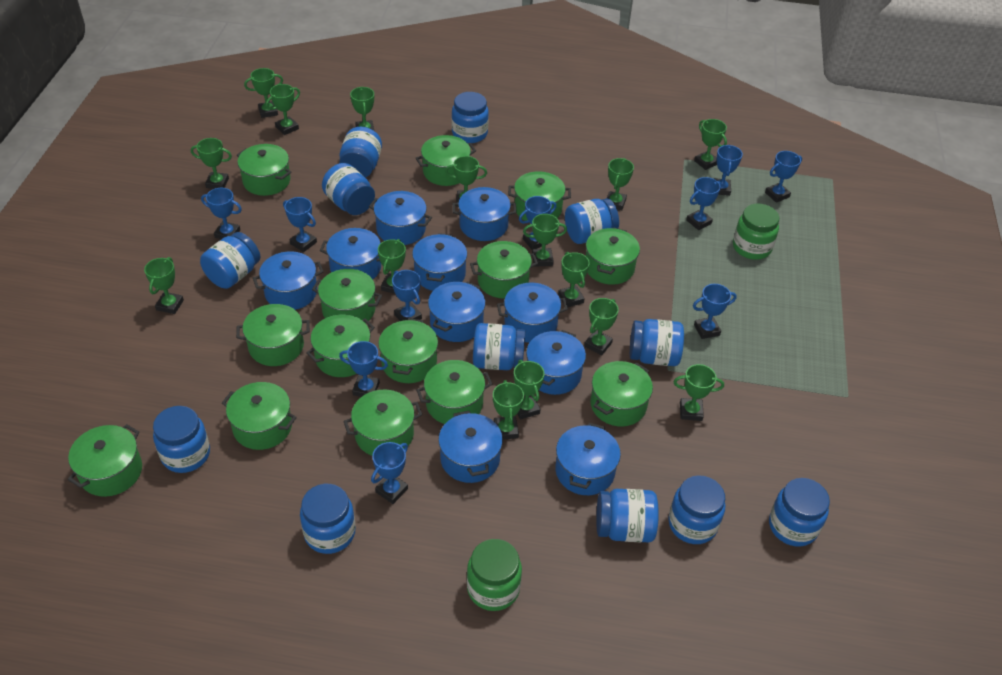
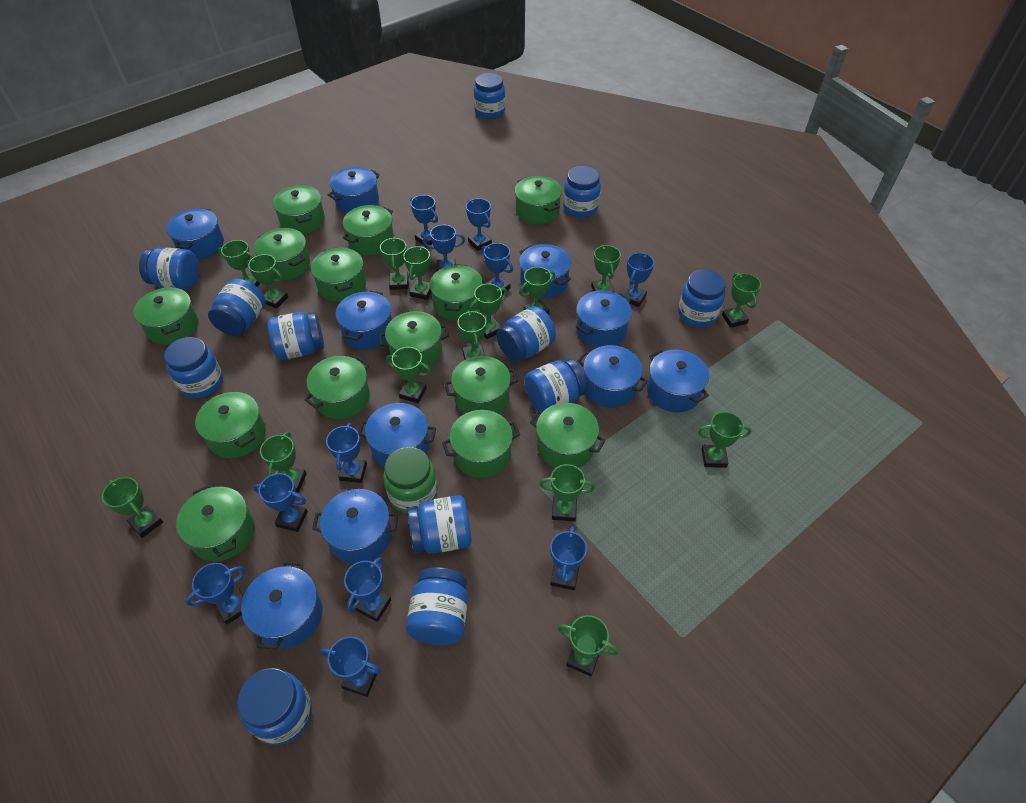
blue trophy: [201,188,242,239] [283,197,317,252] [339,341,388,397] [371,442,408,504] [392,270,422,321] [519,196,557,249] [686,177,722,230] [693,284,737,339] [713,145,743,196] [765,151,802,203] = 10 -> [186,563,245,625] [253,473,308,532] [321,636,381,697] [326,423,367,483] [344,557,391,622] [410,195,438,247] [423,225,465,271] [466,198,492,251] [481,243,513,294] [550,526,587,590] [624,253,654,307] = 11
green jar: [467,539,522,611] [733,204,779,260] = 2 -> [384,447,437,514] = 1

